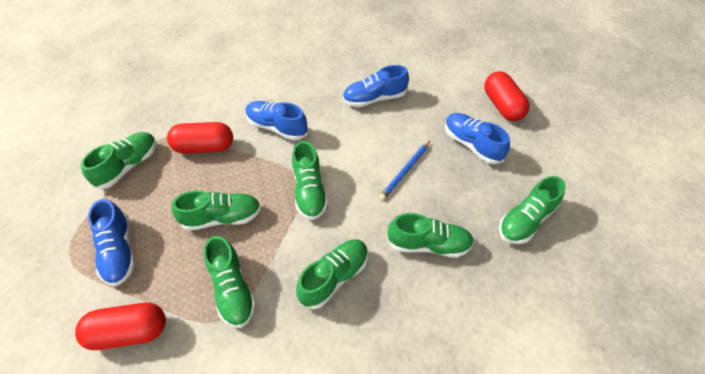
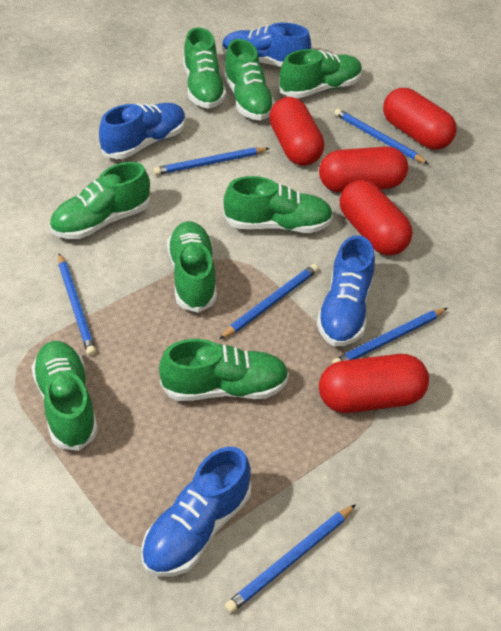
blue pencil: [379,141,430,200] = 1 -> [58,253,96,356] [153,147,270,175] [219,264,319,339] [224,504,356,613] [332,308,447,364] [334,108,429,164] = 6
green shoe: [81,132,157,189] [171,190,261,231] [203,236,256,328] [292,141,328,220] [296,239,368,310] [387,213,474,258] [499,176,566,244] = 7 -> [31,341,98,451] [50,162,150,239] [159,339,289,401] [167,221,217,313] [183,27,226,109] [223,39,275,120] [223,176,333,233] [279,49,362,98] = 8
red capsule: [75,303,166,350] [167,122,233,154] [484,71,530,121] = 3 -> [269,97,324,166] [319,146,408,193] [319,354,429,413] [340,180,412,255] [383,88,457,150] = 5

